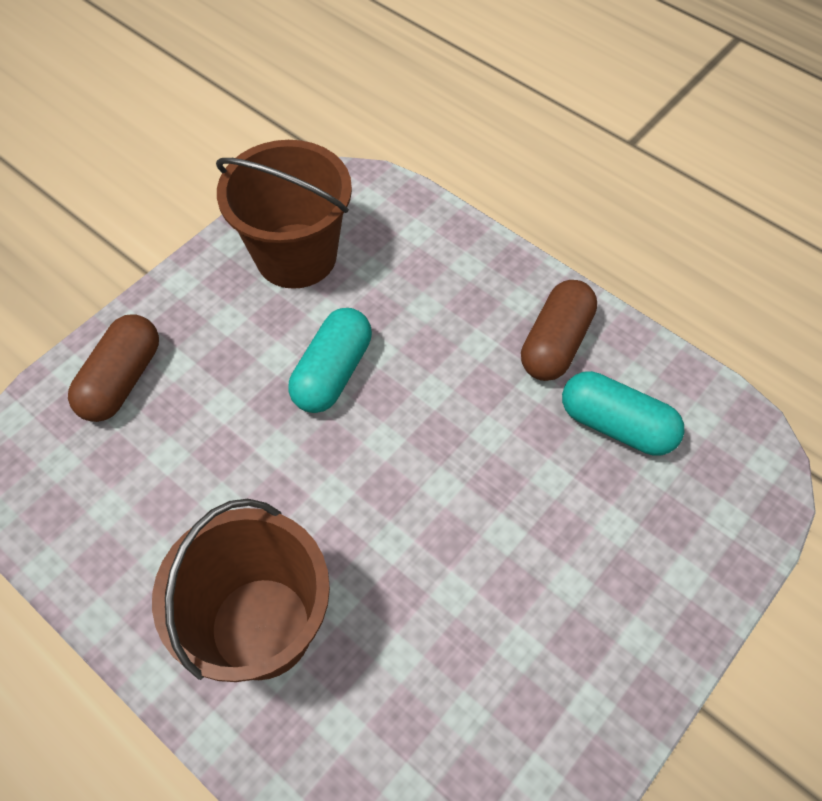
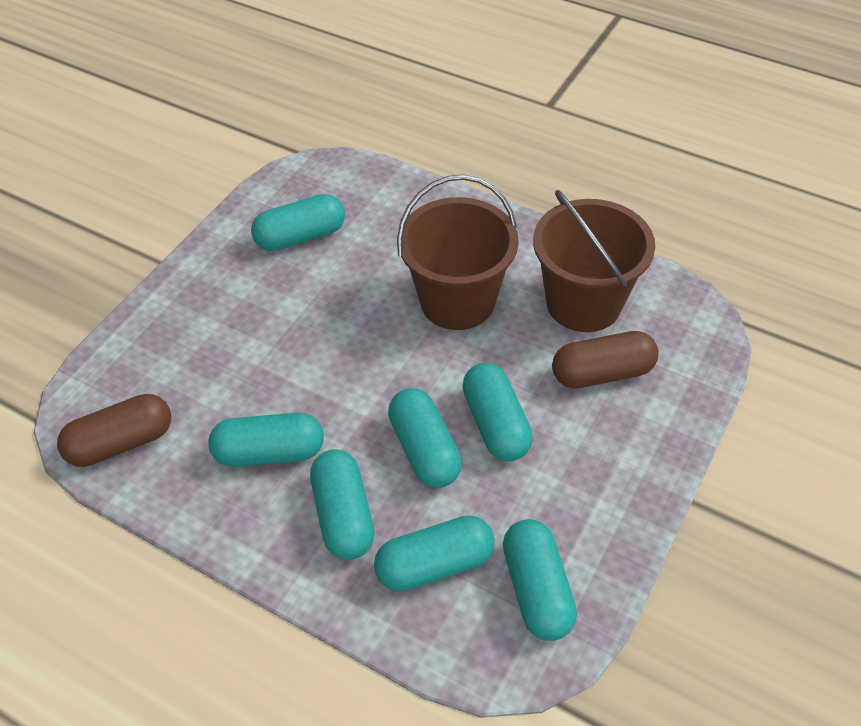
turquoise capsule: [288,308,372,413] [562,371,684,456] = 2 -> [208,413,324,467] [251,194,345,251] [310,449,375,560] [374,515,495,591] [388,388,462,488] [462,363,533,461] [503,519,577,641] = 7

